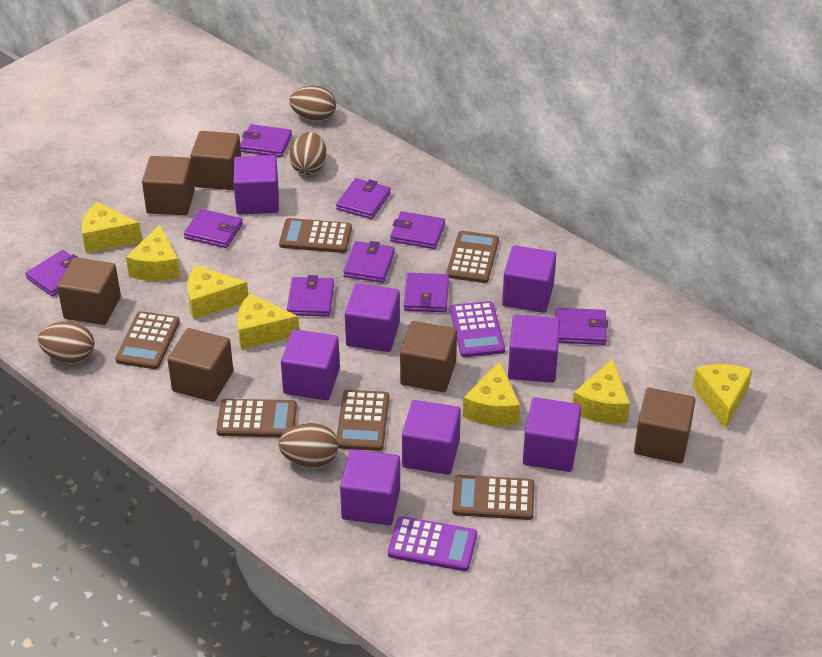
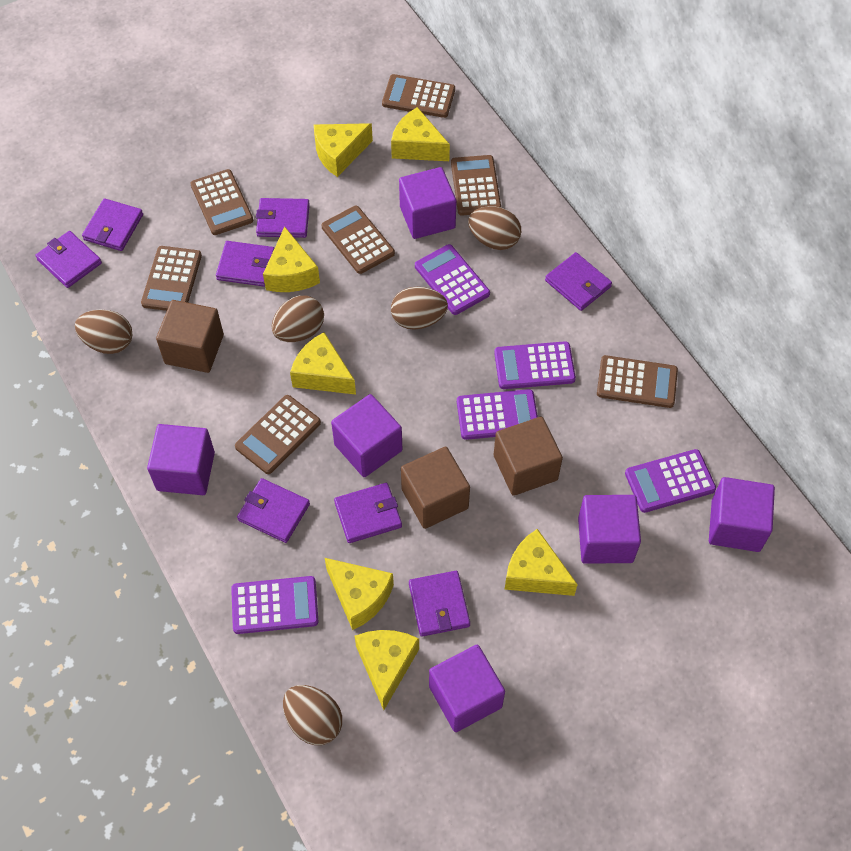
brown calculator: [115,311,180,369] [216,399,297,437] [279,218,352,253] [337,390,389,451] [446,231,499,283] [452,475,534,520] = 6 -> [141,246,202,311] [190,169,253,235] [235,395,321,474] [321,206,395,274] [382,74,455,118] [451,155,501,215] [597,355,678,408] = 7
brown cube: [57,257,121,325] [142,156,195,215] [167,328,233,402] [190,131,241,190] [400,321,457,392] [634,388,696,463] = 6 -> [156,300,224,373] [401,447,470,529] [494,417,563,496] = 3
brown egg: [38,322,94,364] [278,423,338,468] [289,86,336,122] [289,132,326,175] = 4 -> [75,310,132,354] [272,295,324,342] [283,685,342,745] [391,287,448,330] [468,206,521,250] = 5
purple calculator: [388,516,477,571] [450,301,505,357] = 2 -> [231,576,319,634] [415,244,490,315] [457,389,538,440] [494,341,576,389] [625,449,716,513] = 5
purple cube: [233,155,279,214] [281,329,340,400] [340,449,400,525] [345,283,400,352] [402,400,461,475] [502,245,556,313] [508,315,560,383] [523,397,582,472] = 8 -> [147,424,215,495] [331,394,402,477] [399,167,456,239] [429,645,505,732] [578,495,641,564] [709,477,775,552] = 6
purple wallet: [25,250,79,297] [184,209,243,248] [240,124,292,157] [287,275,334,317] [336,178,391,219] [343,241,395,283] [390,211,445,249] [404,273,449,312] [555,308,608,345] = 9 -> [35,231,102,288] [82,199,143,251] [216,241,274,287] [237,478,310,543] [256,198,310,238] [334,483,402,543] [409,571,470,637] [545,252,612,311] = 8

